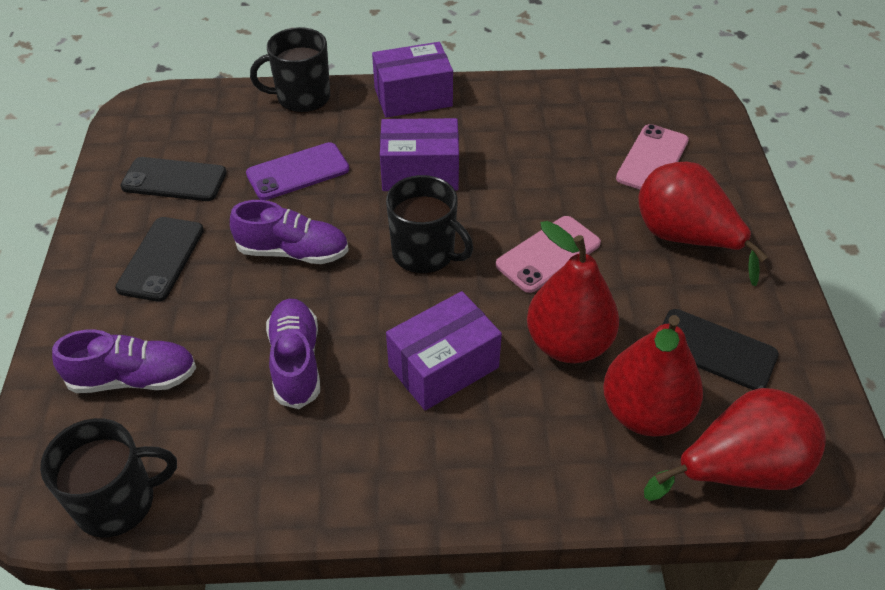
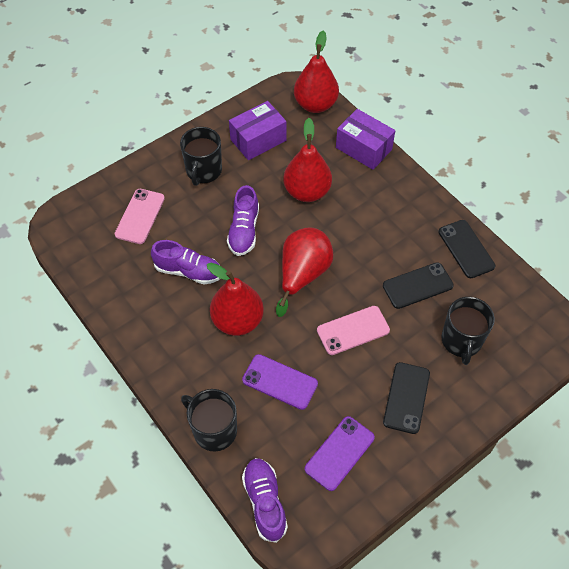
purple box: [372,42,453,118] [380,118,459,191] [386,291,502,410] = 3 -> [229,101,286,160] [336,109,395,170] = 2
purple phone: [246,142,349,200] = 1 -> [242,354,318,410] [305,416,375,491] = 2

